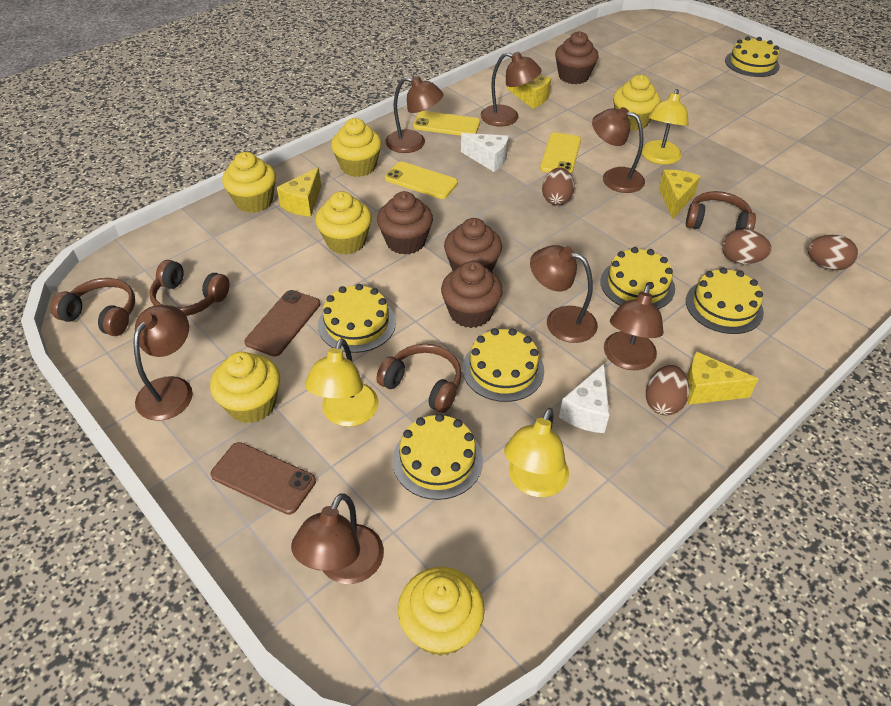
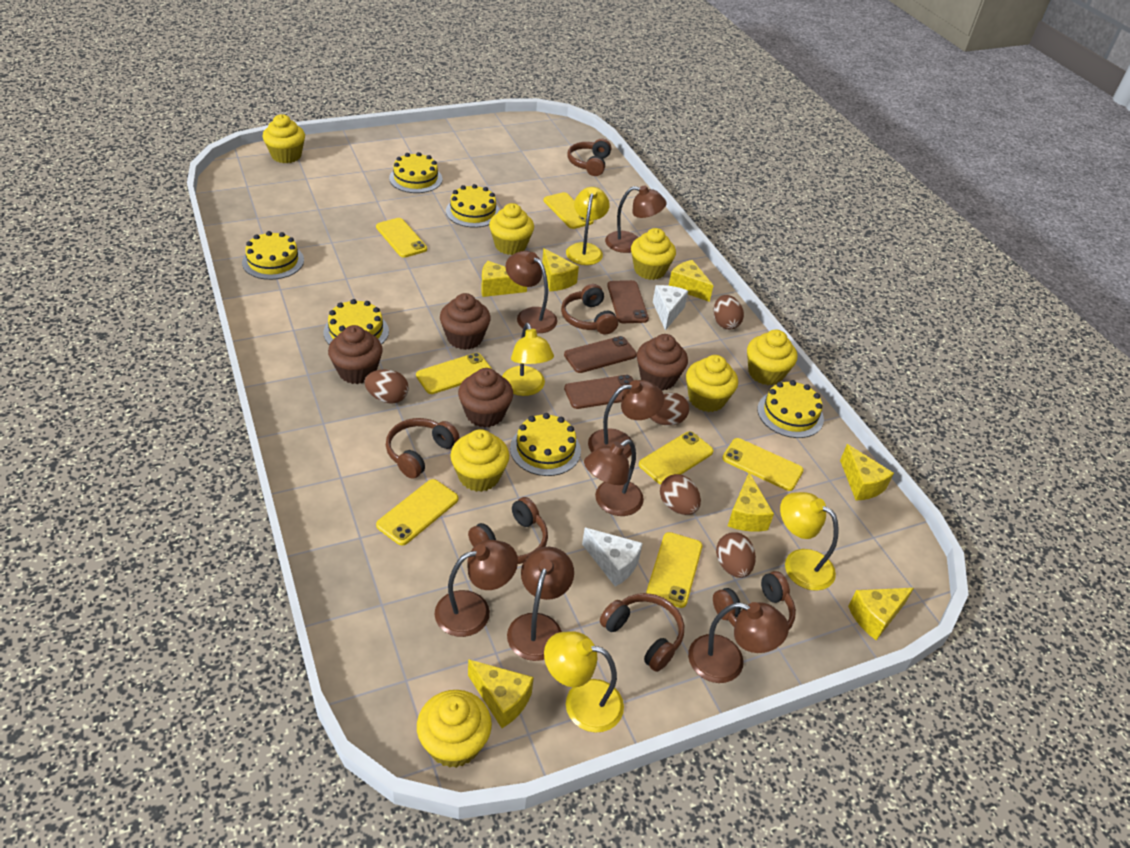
brown egg: [542,168,575,205] [646,365,689,415] [722,229,771,264] [808,235,858,270] = 4 -> [364,369,409,404] [650,393,689,426] [660,474,701,515] [713,295,744,329] [716,532,756,578] = 5
brown headphones: [51,278,135,336] [150,260,229,316] [376,344,462,413] [686,191,756,230] = 4 -> [386,418,459,479] [468,497,548,564] [561,284,618,334] [567,139,611,176] [600,593,684,672] [713,571,796,630] = 6
brown phone: [210,442,316,515] [244,290,320,357] = 2 -> [564,336,637,373] [564,375,634,409] [607,280,649,323] = 3
yellow cheese: [277,167,321,217] [508,76,551,108] [659,170,701,219] [687,352,759,404] = 4 -> [468,659,534,728] [481,261,527,297] [542,248,579,291] [669,260,714,302] [728,473,774,532] [840,444,894,501] [848,588,914,640] = 7
yellow cupcake: [210,352,280,423] [222,152,276,213] [315,191,372,255] [331,118,382,177] [398,567,485,656] [613,75,660,130] = 6 -> [263,114,305,163] [417,690,492,768] [450,429,509,492] [489,203,534,255] [631,228,676,280] [686,355,738,412] [747,330,797,385] = 7
yellow lamp: [305,338,379,427] [504,408,569,497] [642,89,689,164] = 3 -> [502,323,554,396] [544,631,624,733] [566,187,610,265] [780,492,839,591] = 4
yellow phone: [385,162,458,199] [413,111,480,136] [540,132,581,174] = 3 -> [376,218,427,258] [376,479,459,546] [416,353,492,394] [544,192,594,229] [639,431,714,485] [646,532,702,608] [723,438,804,491] = 7

